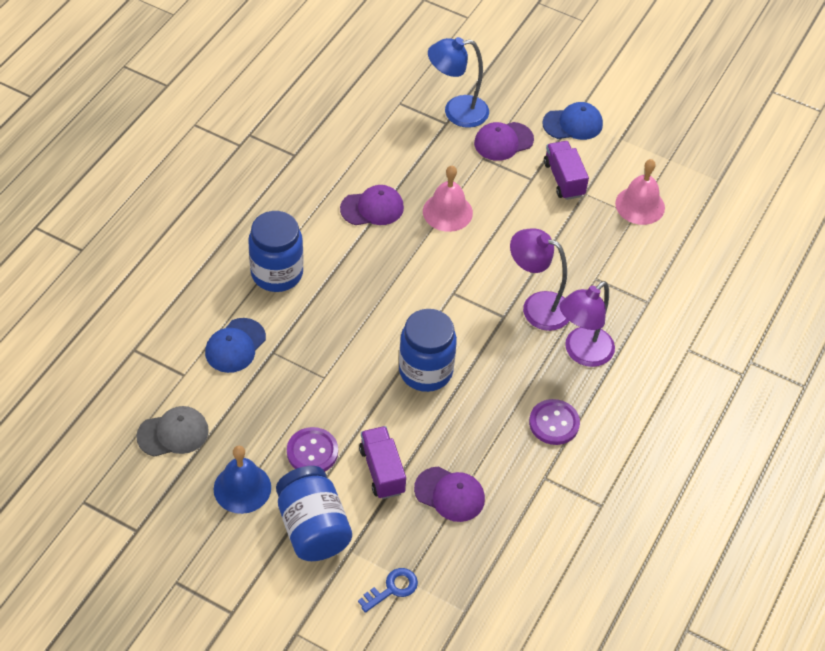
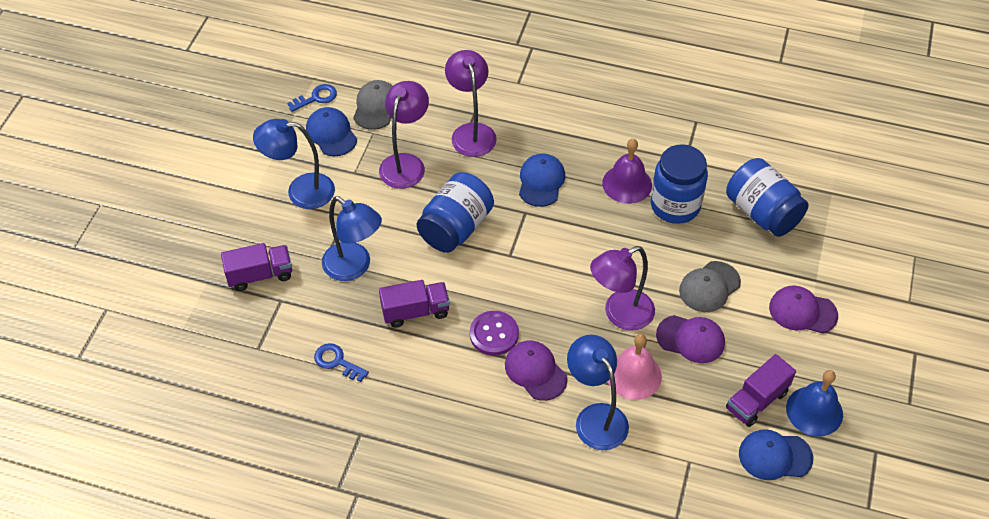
blue cap: [205,318,266,373] [542,102,603,140] = 2 -> [306,107,357,156] [519,153,565,207] [739,429,813,480] = 3
blue key: [358,568,418,613] = 1 -> [287,84,337,112] [314,343,369,382] = 2
blue lamp: [428,37,489,128] = 1 -> [253,119,335,209] [322,196,382,281] [567,335,629,450] = 3
grey cap: [136,406,209,457] = 1 -> [353,80,393,130] [679,261,741,312] = 2
pink bell: [423,166,473,232] [615,159,665,225] = 2 -> [608,334,662,400] = 1
purple bell: none = 0 -> [602,139,652,204] = 1
purple button: [287,427,338,471] [529,399,580,445] = 2 -> [470,311,519,355] = 1
purple lamp: [510,228,569,331] [560,281,615,367] = 2 -> [379,81,429,189] [445,50,497,157] [590,246,655,331] = 3
purple truck: [359,426,406,499] [544,141,589,200] = 2 -> [221,243,292,291] [379,280,450,328] [726,354,796,427] = 3

